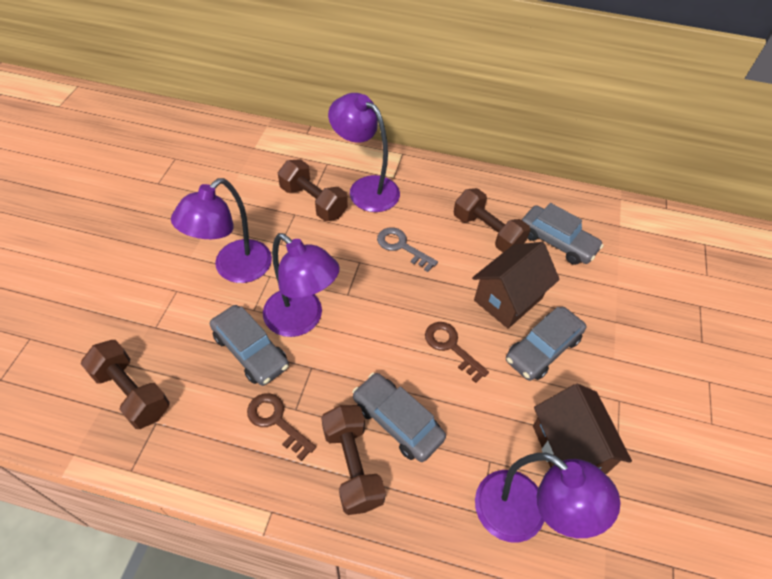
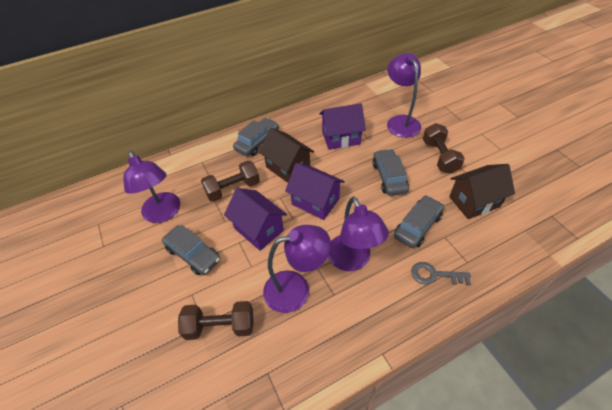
brown dumbbell: [81,340,170,429] [278,159,348,221] [321,405,386,515] [454,188,530,252] = 4 -> [178,301,254,340] [201,161,260,202] [423,123,465,174] = 3
brown key: [247,393,316,461] [425,322,489,383] = 2 -> none = 0
purple house: none = 0 -> [224,188,287,251] [285,163,345,220] [319,103,366,150] = 3

